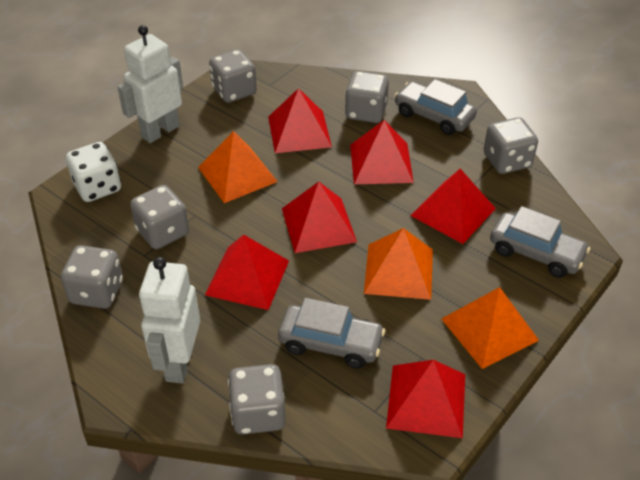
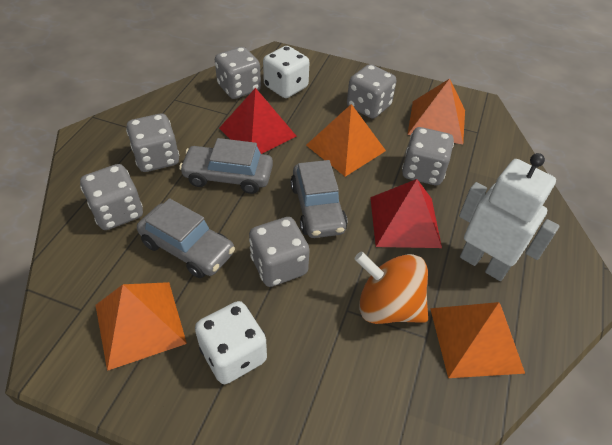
orange pyramid: [198,131,278,203] [364,228,433,300] [442,287,539,369] = 3 -> [95,282,187,371] [306,104,386,177] [407,79,465,144] [430,302,525,378] = 4
orange spinning top: none = 0 -> [354,251,428,324] = 1
red pyramid: [205,234,289,310] [268,88,332,153] [282,182,357,253] [350,120,414,184] [386,360,465,438] [410,169,496,244] = 6 -> [219,88,296,154] [370,179,442,248] = 2
white dice: [66,142,121,202] = 1 -> [195,301,267,384] [263,46,310,98] = 2
white robot: [117,25,183,143] [139,257,200,383] = 2 -> [459,153,559,281] = 1

